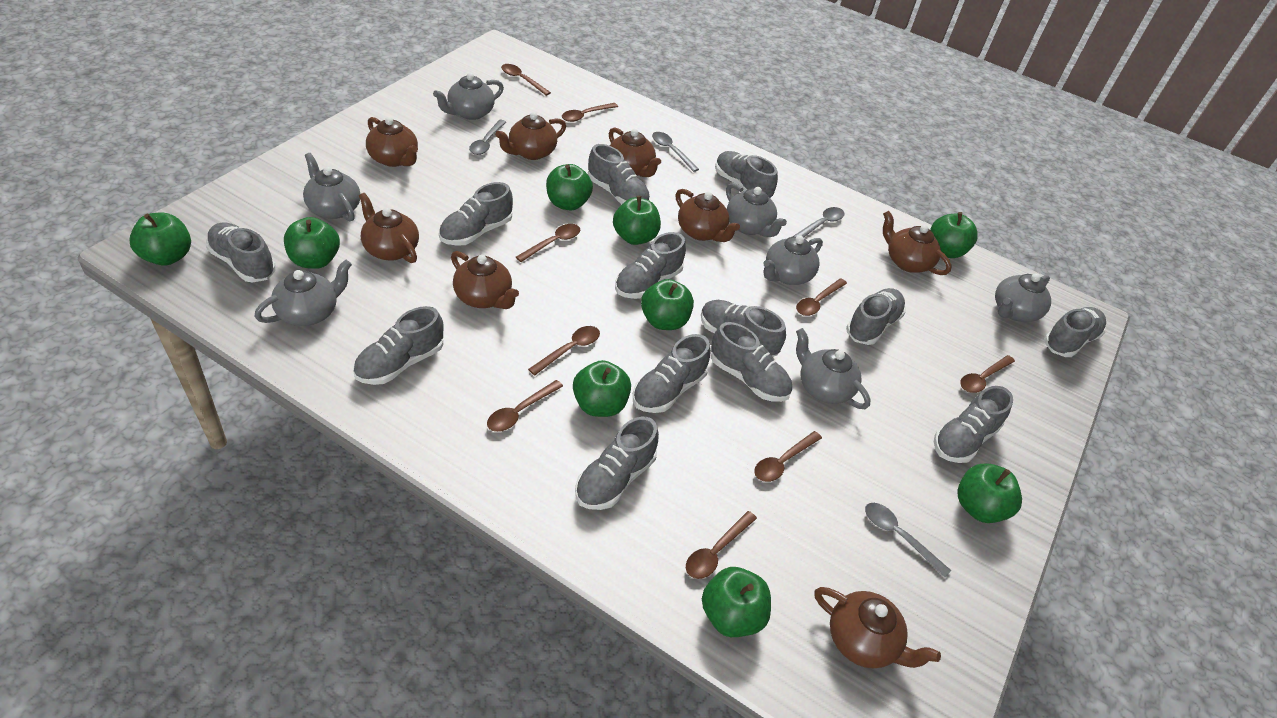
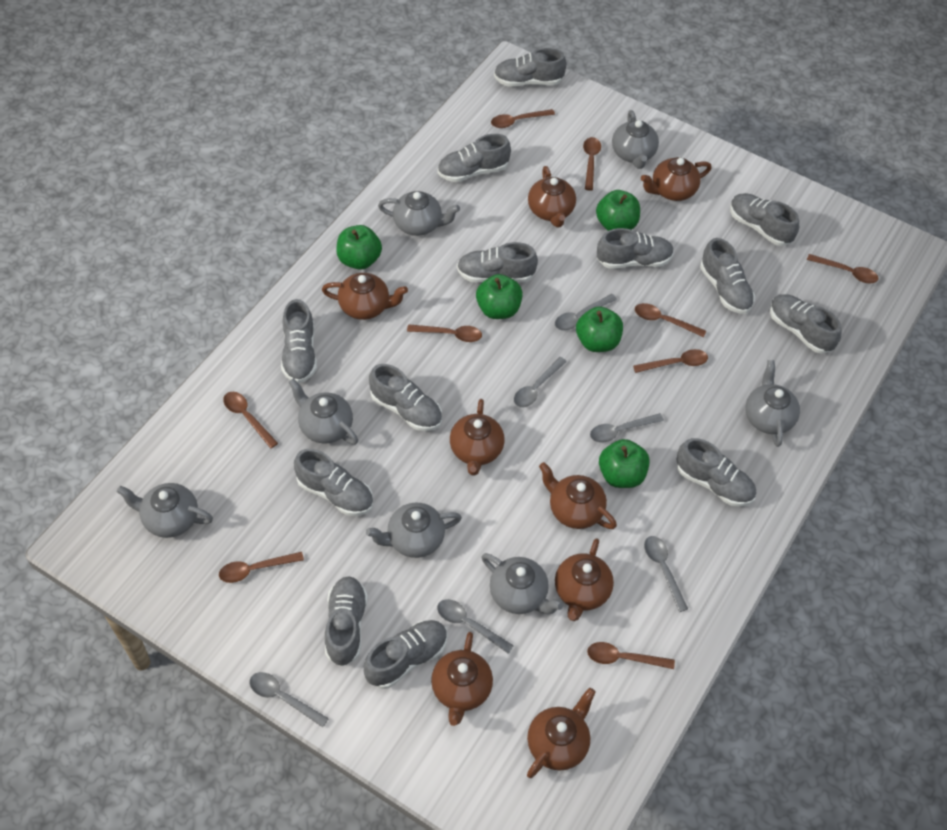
green apple: [129,213,191,266] [284,217,340,269] [546,164,593,210] [573,360,631,417] [613,196,661,245] [641,279,694,330] [702,567,771,637] [930,212,978,258] [957,464,1022,523] = 9 -> [336,225,382,270] [476,274,523,319] [576,306,623,352] [596,190,640,231] [599,439,650,488] = 5
grey spoon: [469,120,506,155] [652,132,699,172] [793,207,844,237] [865,503,951,577] = 4 -> [250,672,329,727] [437,599,514,654] [514,357,567,408] [555,294,617,331] [590,413,664,443] [644,536,688,612] = 6

